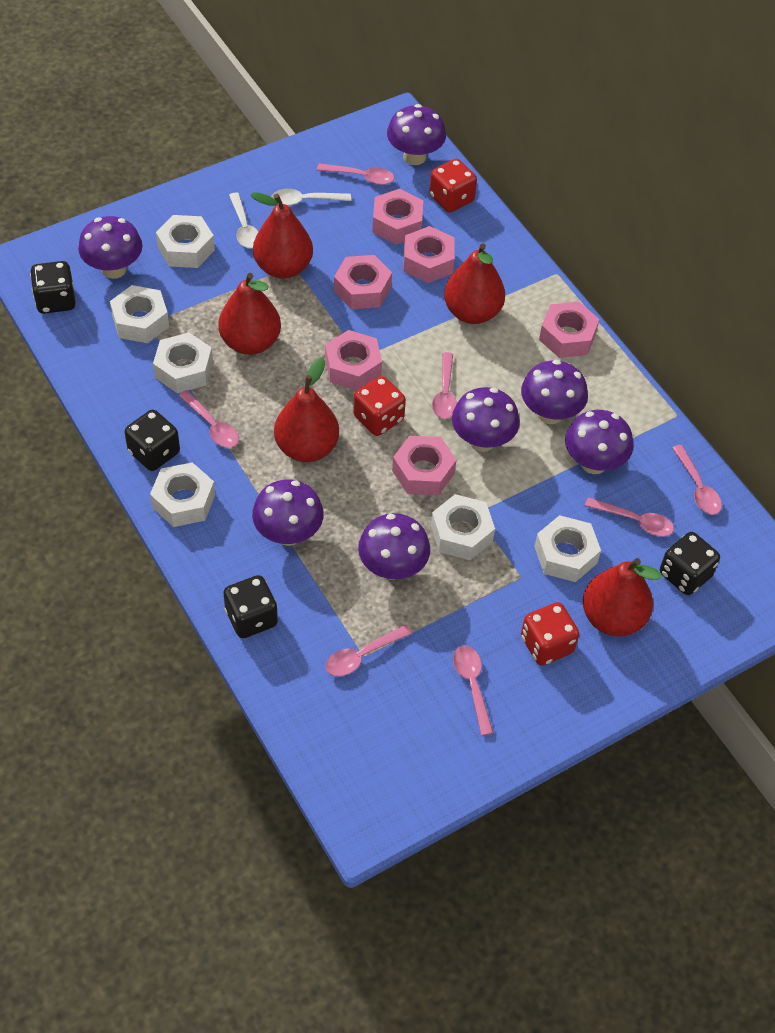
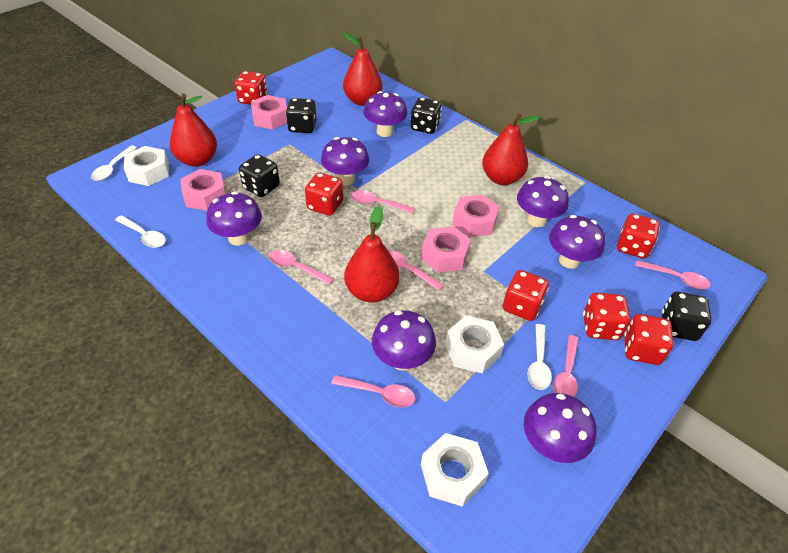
pink nut: [325,330,382,390] [334,255,392,309] [372,189,423,244] [392,436,456,495] [403,226,455,283] [539,302,599,358] = 6 -> [180,169,226,211] [251,95,287,130] [421,226,471,273] [452,195,499,237] = 4
pink spoon: [179,390,239,448] [317,164,394,185] [325,625,412,676] [432,352,457,419] [453,645,493,736] [585,497,674,537] [672,445,722,515] = 7 -> [269,250,334,285] [331,375,415,407] [351,190,415,214] [388,250,444,291] [553,335,579,397] [635,260,711,289] = 6
red dice: [353,376,406,436] [429,159,477,213] [521,602,579,666] = 3 -> [235,71,267,105] [305,173,343,216] [503,270,549,321] [583,293,631,340] [617,213,660,259] [624,314,674,365] = 6
red pear: [218,273,281,355] [251,192,313,279] [274,357,339,462] [444,243,505,324] [583,558,662,637] = 5 -> [170,94,217,167] [343,33,382,106] [344,206,400,303] [482,113,540,185] = 4
white nut: [110,285,169,343] [150,462,215,527] [153,332,213,393] [156,215,215,268] [431,494,495,560] [534,515,601,582] = 6 -> [124,146,169,186] [421,433,489,507] [445,316,504,374] = 3
white spoon: [229,193,258,248] [272,189,351,206] = 2 -> [91,146,137,181] [115,215,166,248] [527,324,552,390] = 3

